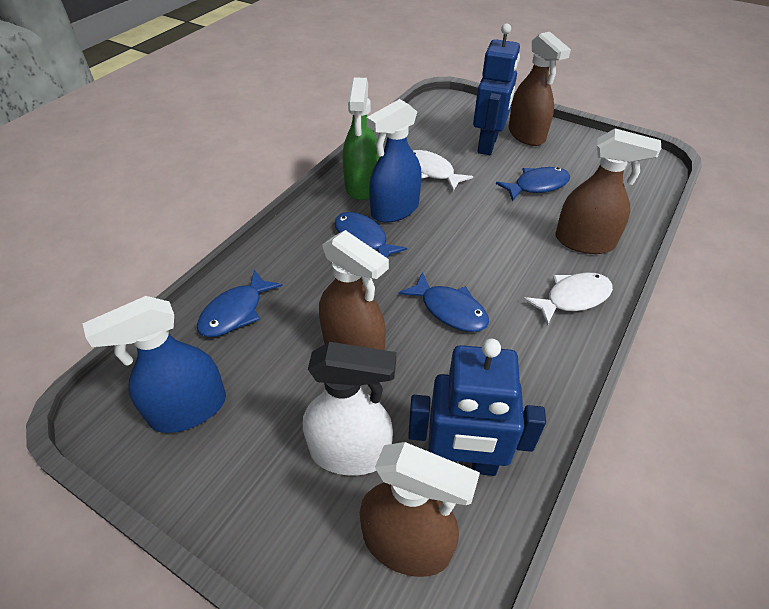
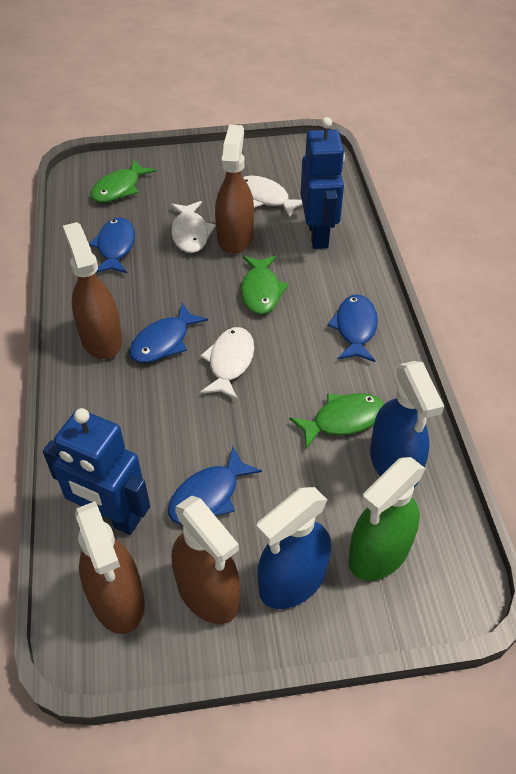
green fish: none = 0 -> [90,160,156,203] [241,256,289,314] [289,393,384,449] = 3
white fish: [413,150,473,191] [523,272,613,326] = 2 -> [171,201,216,253] [200,327,254,400] [243,176,303,218] = 3
white spray bottle: [303,342,396,476] = 1 -> none = 0

